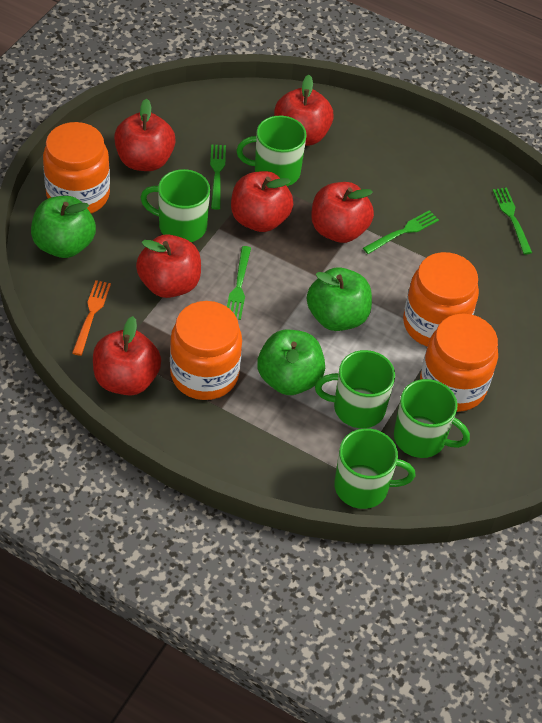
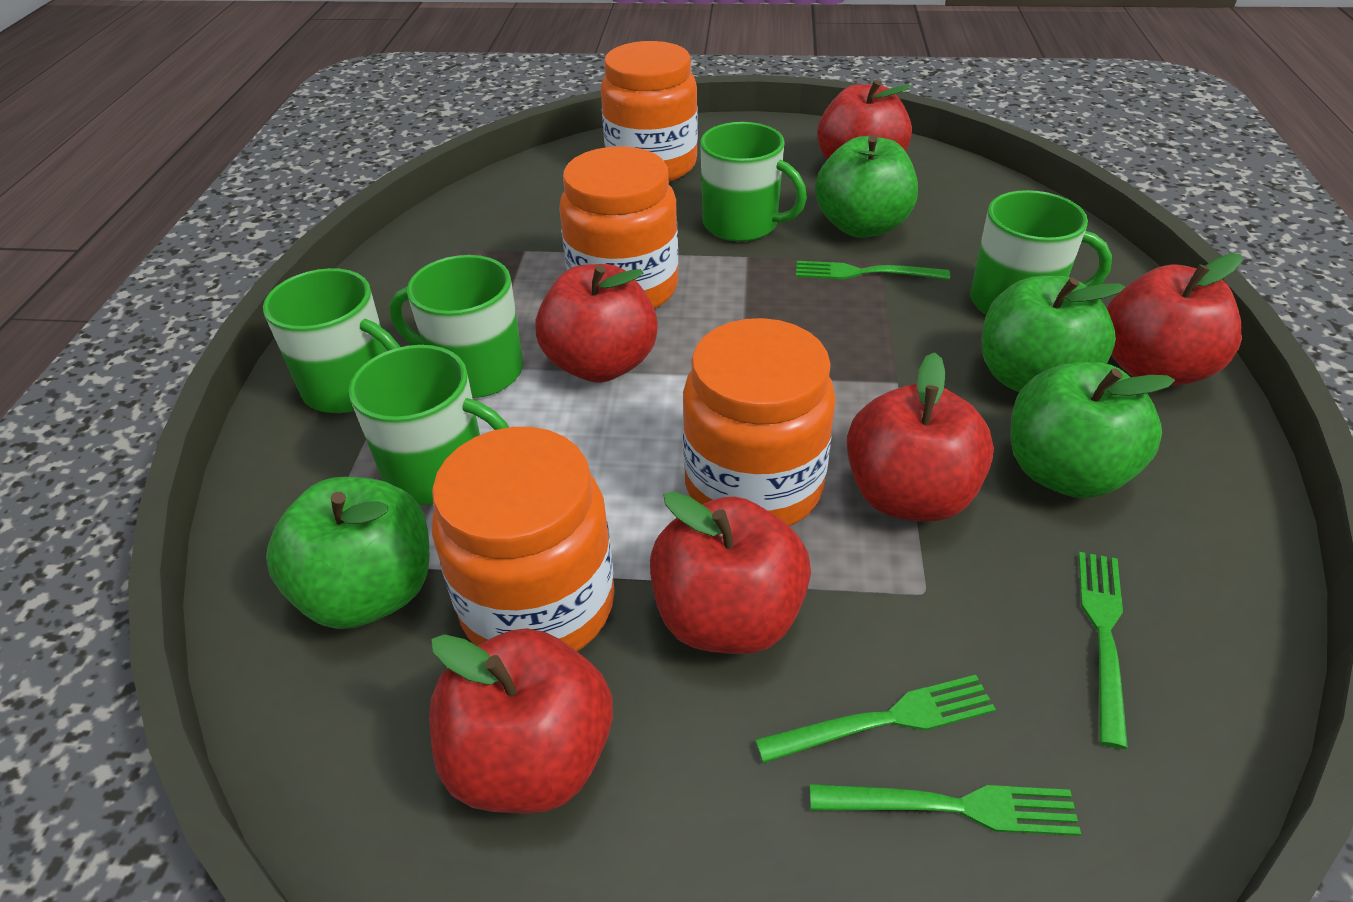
green apple: [31,196,96,258] [257,330,325,395] [307,267,372,331] = 3 -> [266,477,429,629] [815,135,918,238] [982,276,1125,392] [1011,362,1175,498] = 4
orange fork: [72,280,111,356] = 1 -> none = 0

